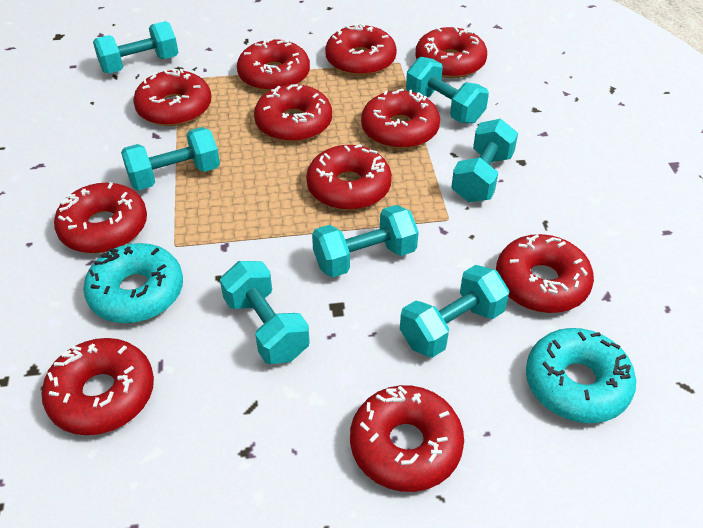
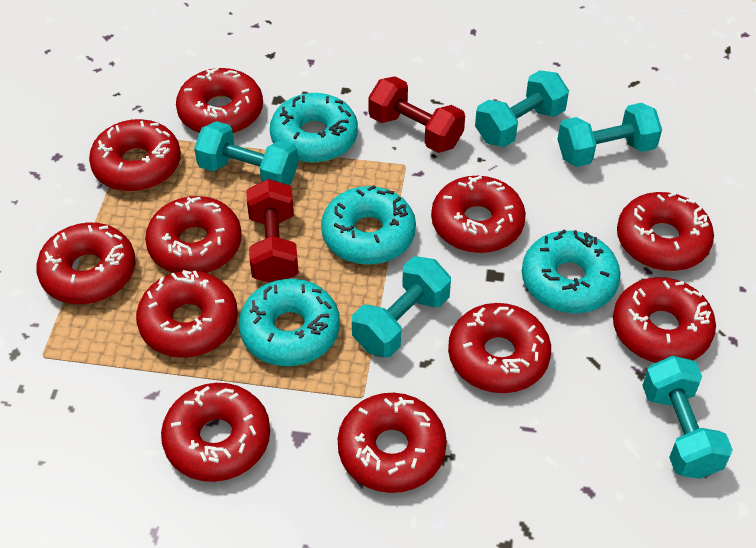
red dumbbell: none = 0 -> [246,179,299,283] [368,76,465,153] = 2
turquoise donut: [83,243,183,323] [526,328,636,423] = 2 -> [239,279,340,366] [270,93,358,163] [321,185,416,265] [522,229,621,313] = 4
turquoise dumbbell: [93,21,178,73] [121,127,220,190] [220,261,310,364] [312,205,419,278] [400,265,509,358] [406,57,489,124] [451,119,518,202] = 7 -> [194,121,298,185] [352,256,451,357] [475,70,569,147] [557,103,662,167] [642,356,733,479] = 5

